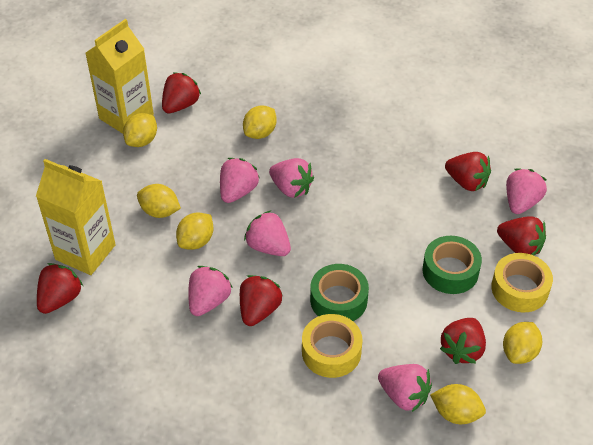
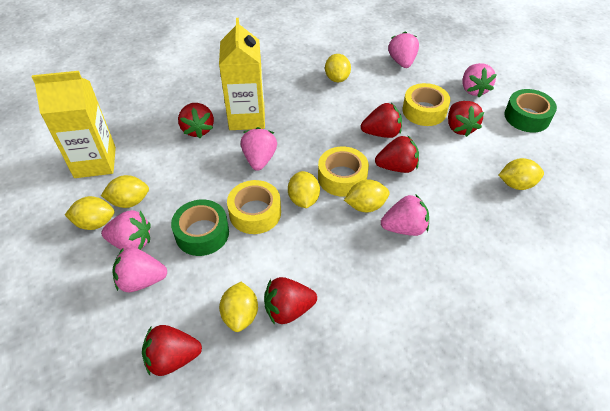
yellow lemon: [123,113,157,147] [137,184,181,218] [176,212,213,250] [243,105,277,139] [430,384,486,424] [503,322,542,364] = 6 -> [65,196,114,230] [101,175,149,208] [219,282,258,332] [288,171,320,208] [325,54,351,82] [344,180,390,212] [499,158,544,190] = 7
yellow tape: [302,314,362,378] [491,253,553,312] = 2 -> [227,180,281,234] [318,146,369,197] [403,83,450,126] = 3

